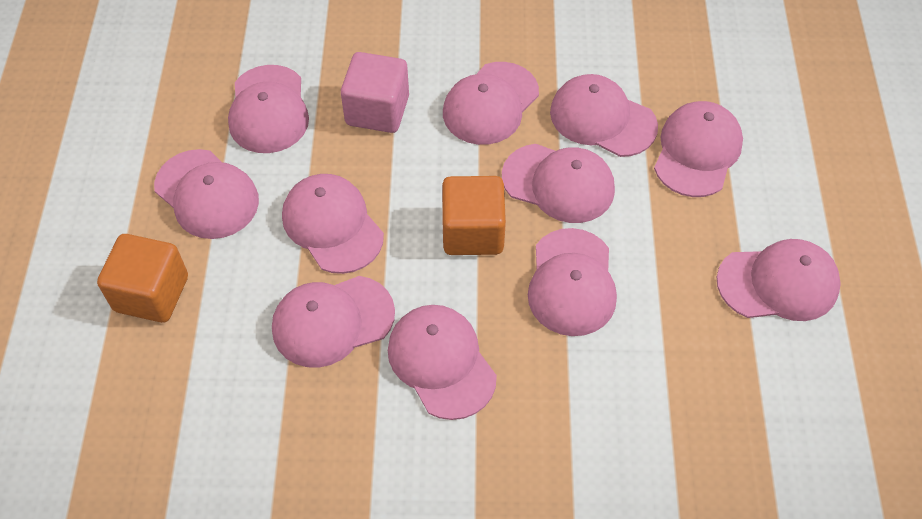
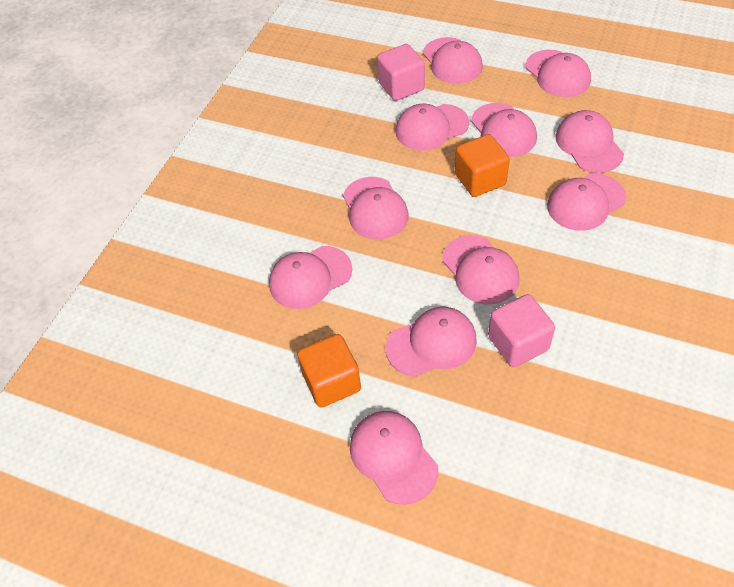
pink cube: [341,52,409,133] = 1 -> [377,44,425,101] [488,294,555,367] = 2

